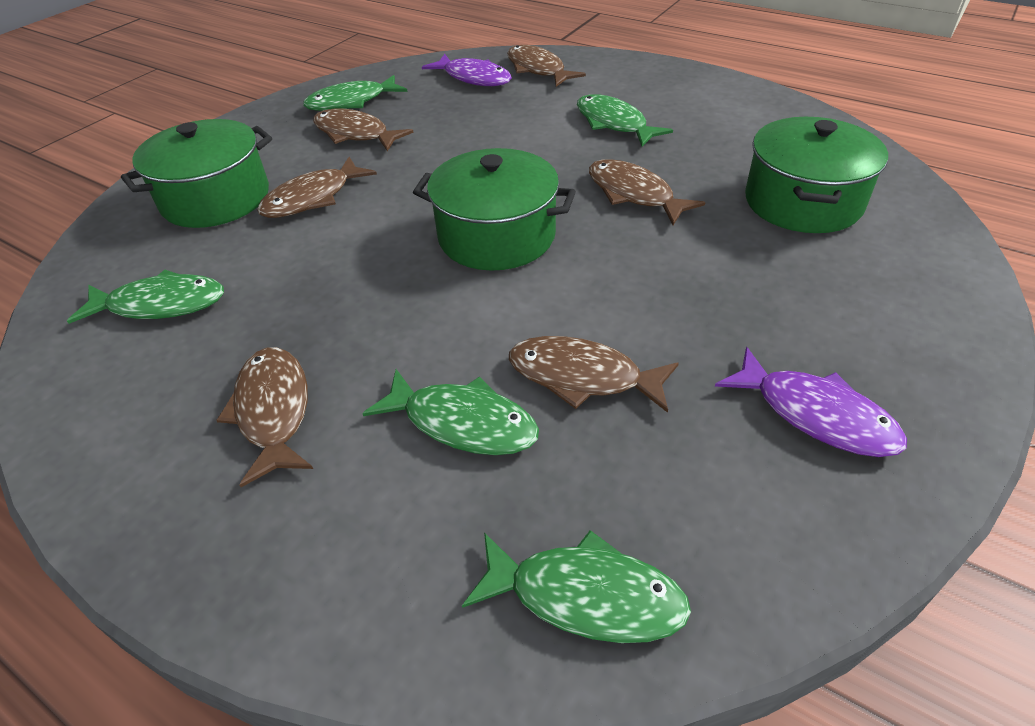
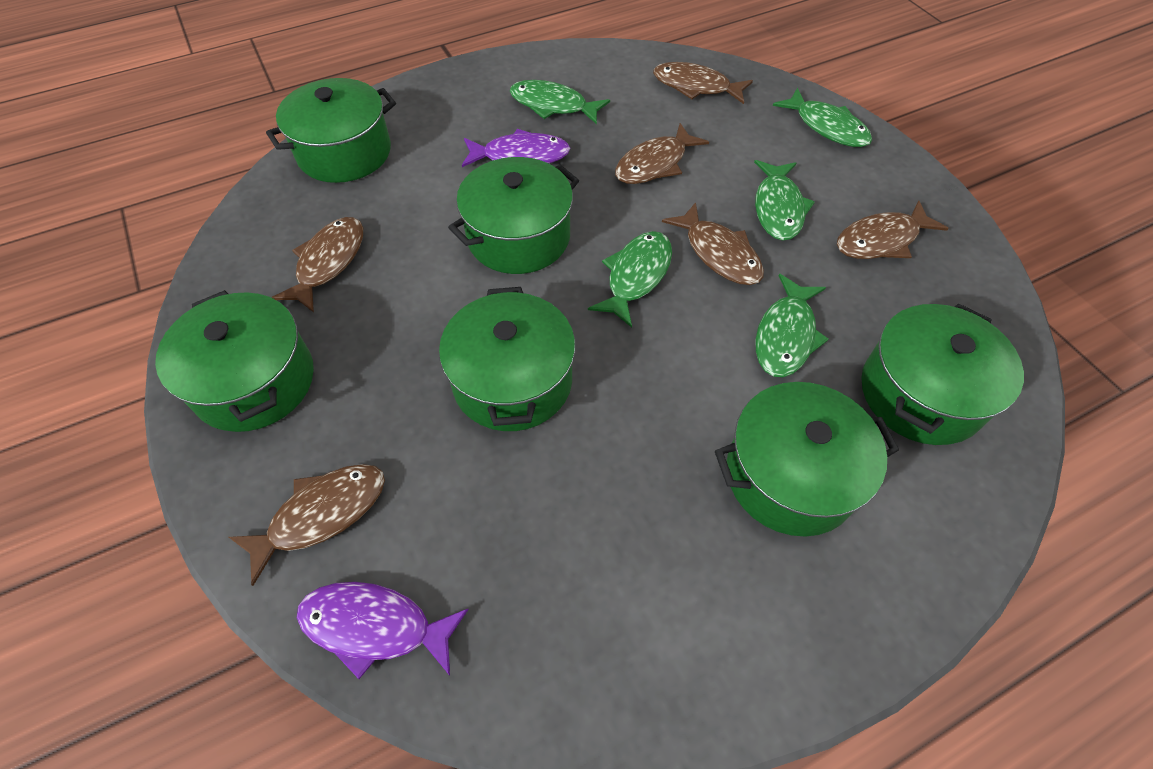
green pot: [121,119,272,228] [413,148,576,271] [745,117,888,233] = 3 -> [155,290,314,432] [266,78,396,183] [439,287,575,431] [448,157,579,274] [715,382,899,537] [861,303,1024,445] = 6

